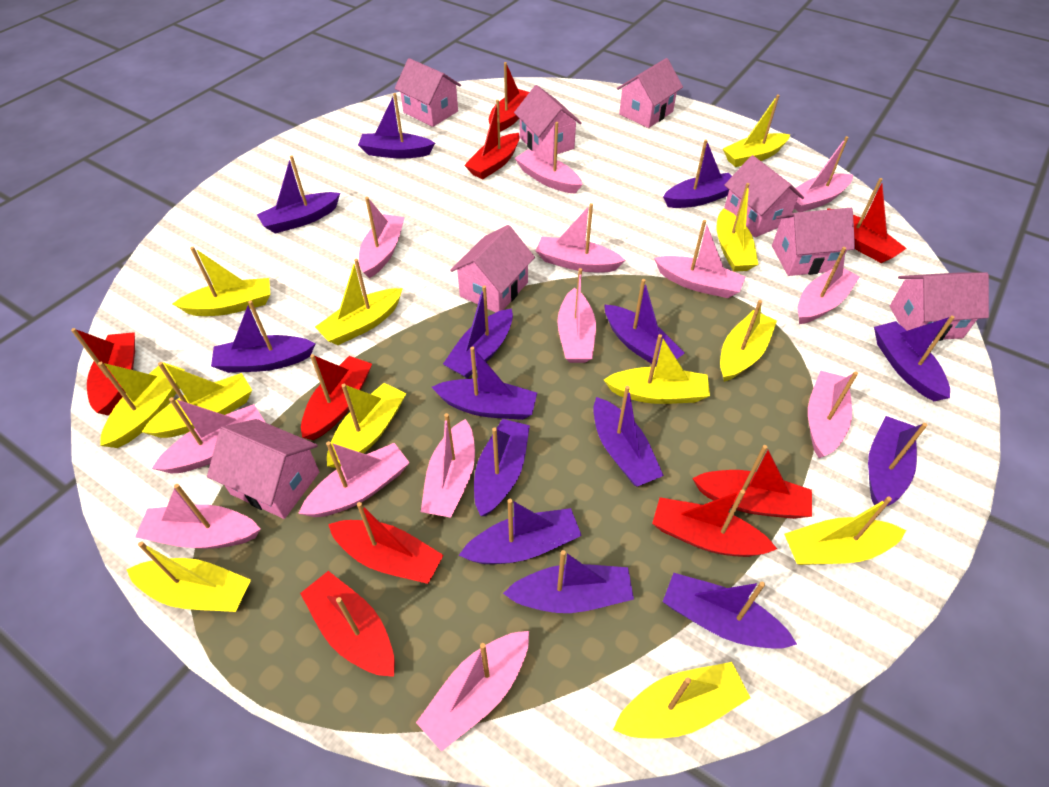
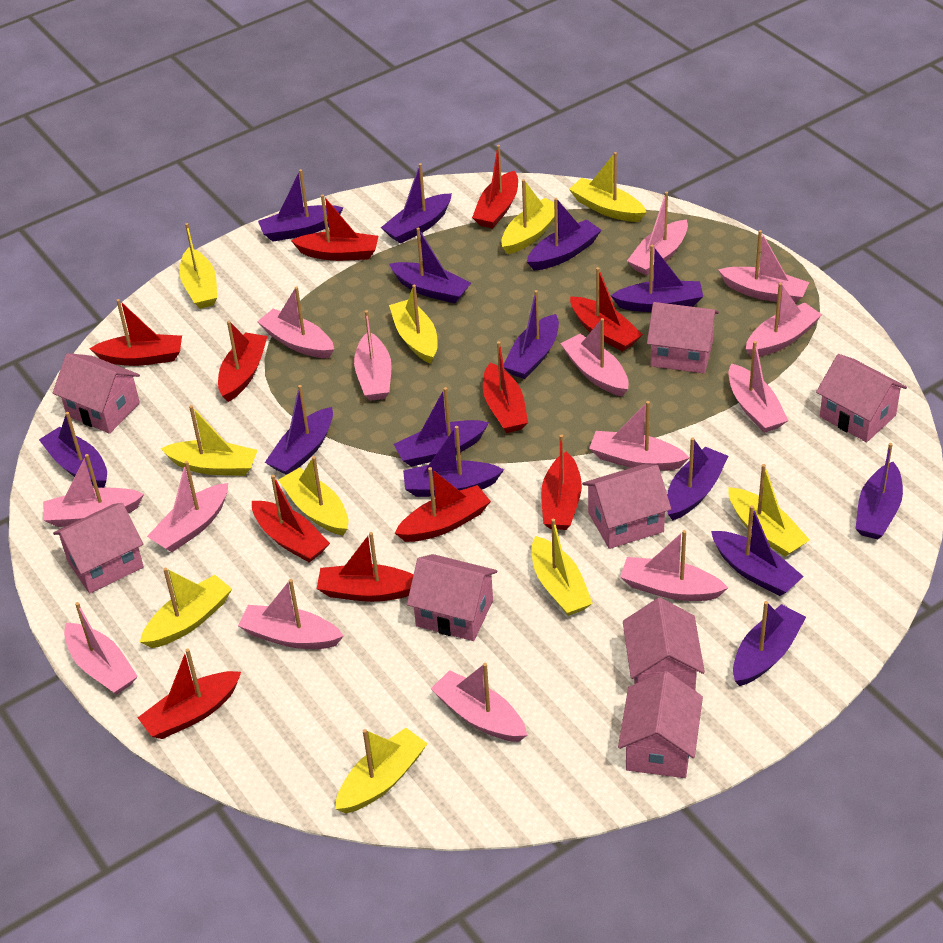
pink boat: [135,484,261,549] [152,397,266,474] [298,441,410,517] [359,197,405,278] [416,631,529,752] [421,413,475,518] [515,122,583,194] [536,203,625,272] [557,268,596,363] [654,220,746,298] [794,136,853,212] [798,247,860,324] [808,370,858,458] = 13 -> [43,454,144,527] [64,602,138,695] [147,461,228,552] [238,579,344,649] [257,286,334,358] [354,310,391,401] [431,663,527,742] [560,318,629,396] [589,401,690,471] [620,530,728,601] [627,191,688,275] [718,230,809,303] [729,341,789,433] [746,283,822,358] = 14
red boat: [71,328,135,416] [300,571,395,677] [301,354,372,440] [328,502,443,584] [464,100,520,179] [489,62,529,132] [652,489,777,557] [692,445,812,519] [827,178,907,263] = 9 -> [89,299,182,366] [138,648,241,739] [218,321,268,402] [252,475,330,563] [291,194,378,261] [317,532,414,602] [395,467,491,542] [472,145,518,229] [483,341,528,433] [541,434,582,530] [570,267,643,352] = 11
yellow boat: [98,362,185,448] [126,541,251,612] [142,362,252,438] [173,247,270,316] [315,259,403,345] [327,383,406,468] [604,334,710,404] [613,662,751,738] [717,183,759,272] [720,300,777,382] [723,94,790,167] [784,496,906,565] = 12 -> [140,568,232,648] [160,405,258,476] [179,223,217,309] [278,456,348,535] [335,728,428,813] [389,285,438,364] [501,179,555,254] [532,519,593,616] [569,152,647,222] [728,464,810,557] = 10

